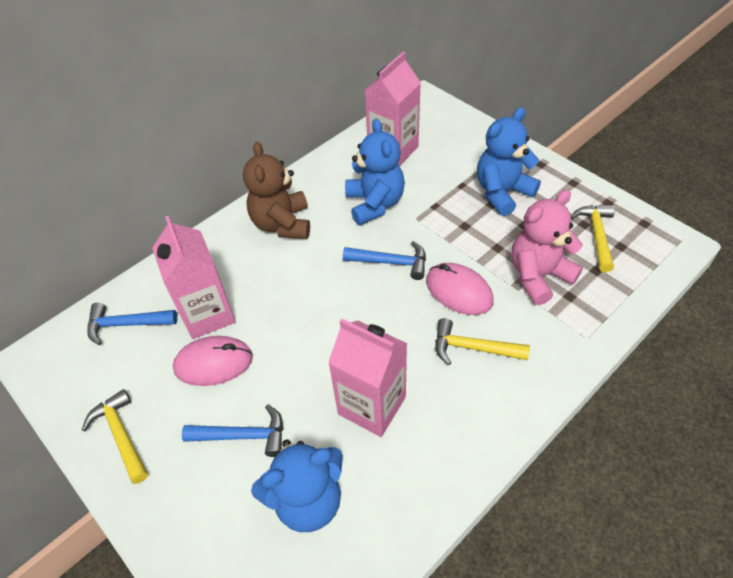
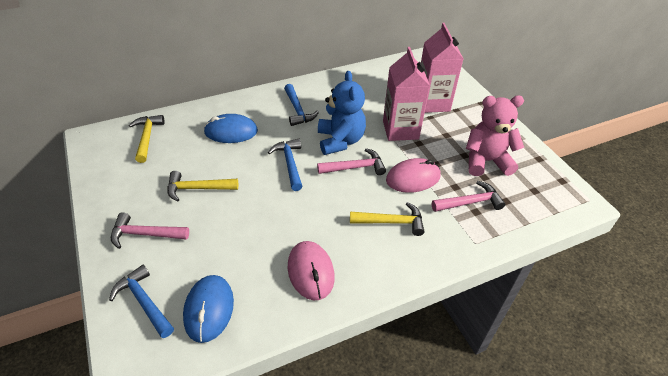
blue mouse: none = 0 -> [183,275,234,343] [204,114,258,143] = 2
blue teddy bear: [251,439,343,532] [345,118,405,225] [477,107,541,216] = 3 -> [318,71,366,155] = 1
brown teddy bear: [243,142,310,239] = 1 -> none = 0
pink carton: [152,216,236,339] [328,319,407,437] [364,52,421,166] = 3 -> [383,47,430,141] [421,23,463,113] = 2
pink hammer: none = 0 -> [111,212,189,249] [317,148,386,175] [432,181,506,212] = 3

